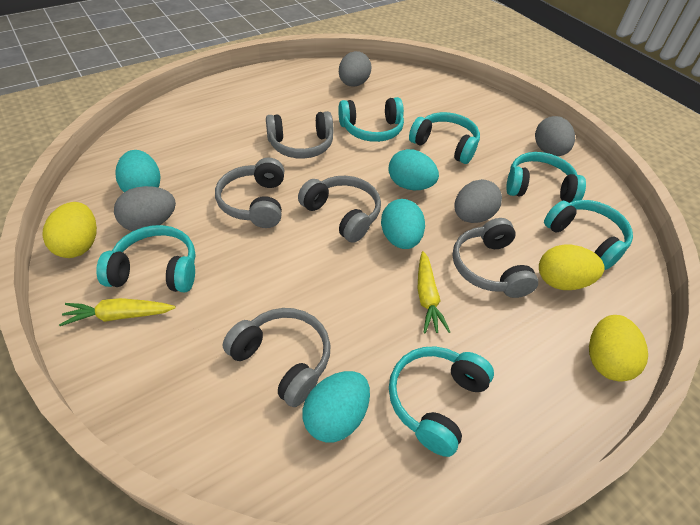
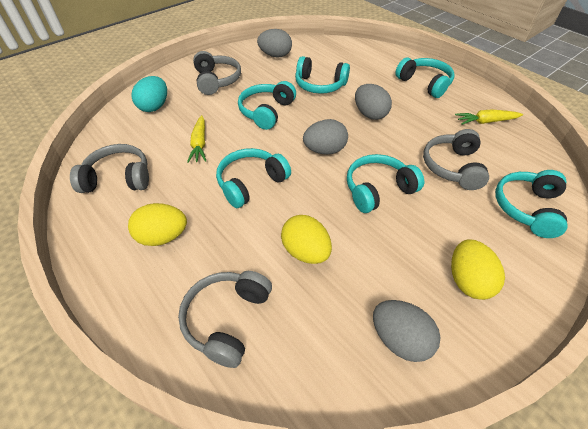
grey headphones: [215,157,284,228] [223,308,331,407] [266,111,333,158] [298,176,381,243] [452,218,538,298] = 5 -> [70,144,149,193] [178,271,272,368] [193,51,241,95] [423,129,489,190] = 4
turquoise egg: [116,150,161,192] [302,371,370,443] [381,199,425,249] [389,149,439,190] = 4 -> [131,76,167,112] = 1

